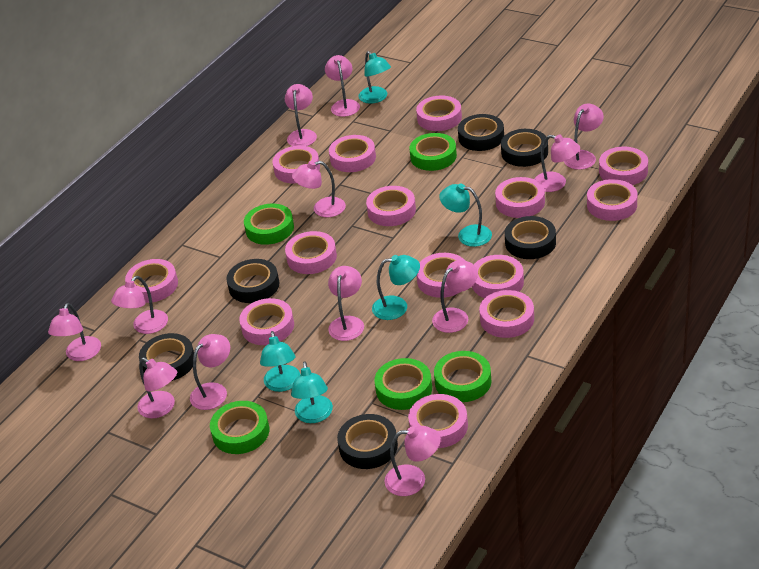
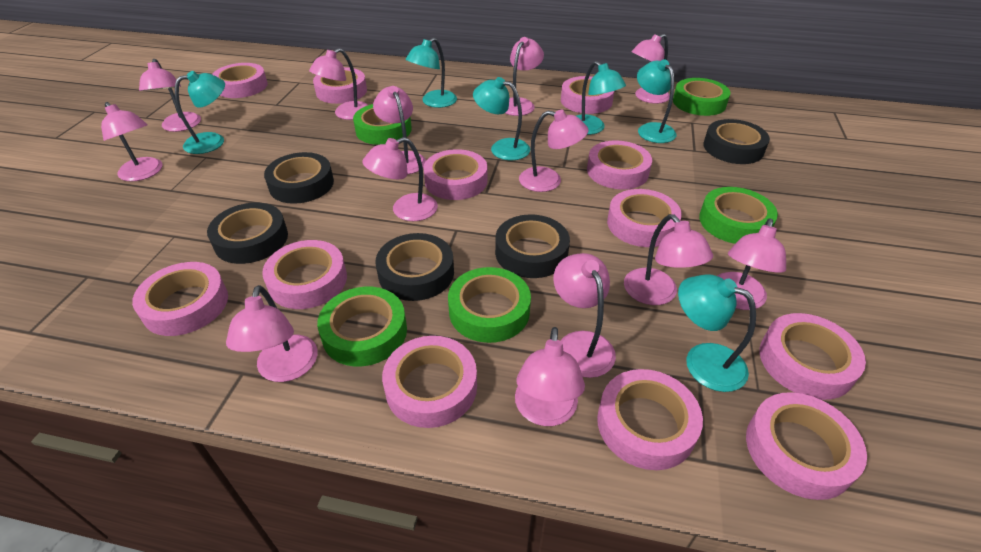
black tape: [139,333,194,381] [226,259,279,303] [337,414,398,469] [458,114,504,151] [501,129,548,167] [505,216,556,259] = 6 -> [207,203,288,264] [264,152,334,204] [375,233,454,301] [495,214,570,278] [704,119,770,164] = 5
pink lamp: [48,303,101,361] [111,276,168,334] [137,358,177,418] [190,334,230,410] [285,84,317,146] [292,161,346,217] [325,55,360,117] [328,266,364,341] [384,426,441,496] [432,260,478,333] [534,135,580,192] [564,104,604,170] = 12 -> [101,102,162,182] [139,59,201,132] [226,285,318,382] [309,48,368,120] [362,137,438,221] [373,86,426,174] [505,37,544,116] [515,327,585,426] [519,110,589,192] [553,253,616,378] [624,214,713,305] [631,34,670,104] [717,219,786,310] = 13
pink tape: [125,259,178,303] [239,298,294,345] [273,146,320,183] [285,231,337,274] [329,135,376,172] [366,186,416,226] [408,394,468,448] [416,95,462,131] [416,253,465,298] [472,255,524,298] [479,290,534,338] [495,177,545,218] [587,179,638,221] [599,147,648,185] = 14 -> [132,262,228,336] [212,63,268,98] [262,240,347,309] [313,67,367,104] [382,336,477,428] [423,149,487,200] [561,76,614,114] [587,141,652,189] [597,369,703,470] [607,189,682,247] [746,392,867,500] [759,313,866,400] = 12
turquoise lamp: [260,331,301,392] [291,361,333,423] [358,51,391,104] [372,255,420,320] [439,183,492,247] = 5 -> [175,71,225,154] [406,38,457,108] [473,77,530,160] [576,61,626,135] [637,59,676,143] [678,274,756,392] = 6

